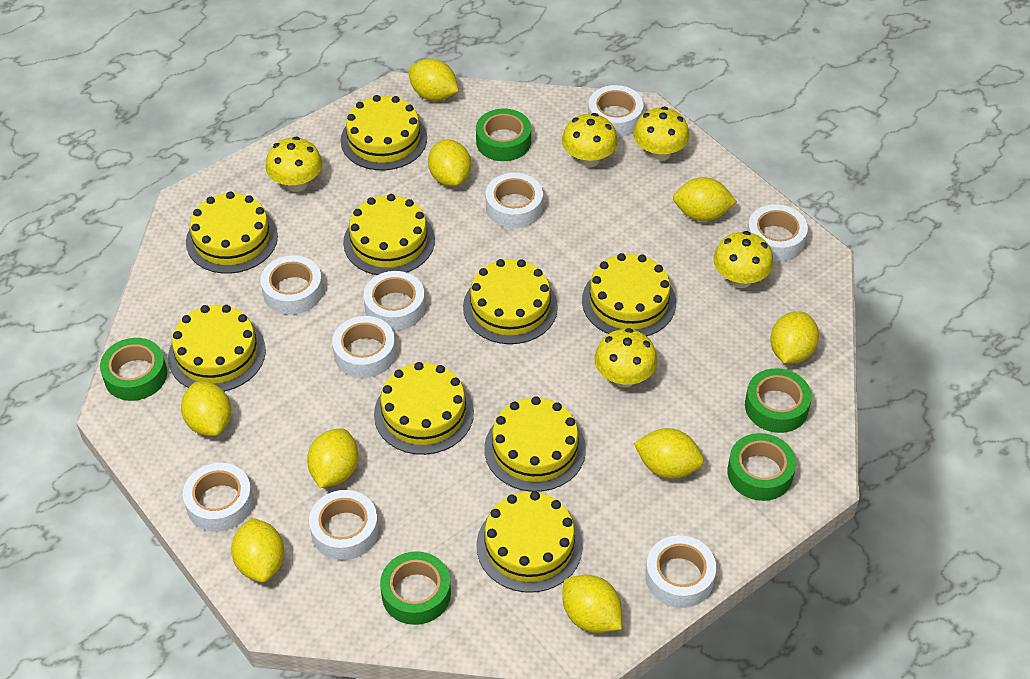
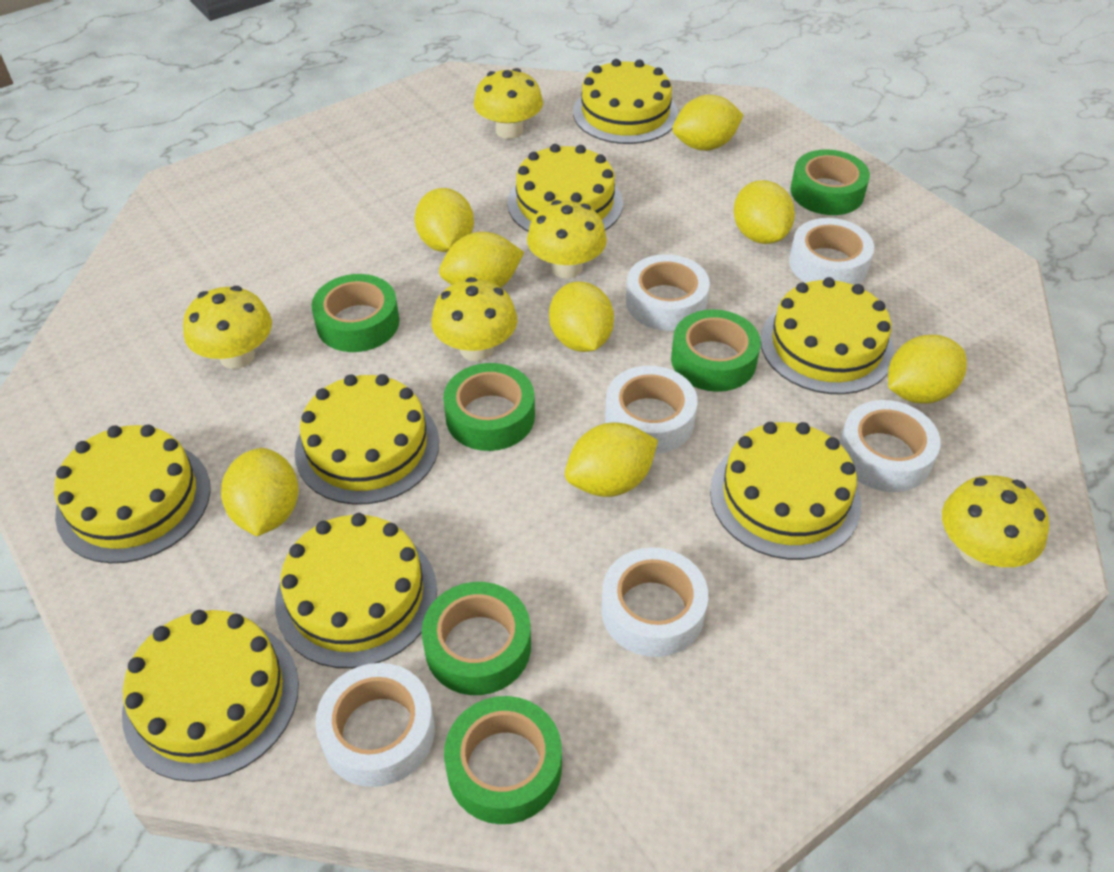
green tape: [100,338,167,401] [380,551,451,625] [476,109,531,161] [727,433,796,501] [745,368,812,433] = 5 -> [312,274,399,352] [422,582,531,695] [443,363,535,451] [444,696,562,824] [671,309,761,392] [791,149,870,215] = 6
white tape: [183,463,253,532] [261,255,323,315] [309,490,379,560] [332,316,396,378] [363,271,425,331] [486,173,543,228] [588,85,644,137] [645,535,716,608] [747,204,808,261] = 9 -> [315,663,435,787] [601,547,708,657] [605,366,698,454] [626,254,710,331] [789,218,874,285] [839,400,941,492] = 6
yellow cake: [168,305,266,392] [186,192,278,274] [341,95,427,170] [343,194,435,275] [374,362,474,455] [463,259,558,344] [477,491,583,593] [484,396,586,492] [582,253,676,336] = 9 -> [54,425,211,563] [122,610,299,782] [275,513,437,668] [295,374,439,505] [507,144,623,232] [573,59,678,144] [710,422,861,560] [760,277,894,394] = 8
yellow lemon: [181,382,231,436] [231,518,284,582] [307,428,358,488] [408,59,459,101] [428,139,471,187] [562,575,622,633] [634,428,704,479] [673,177,737,221] [770,311,819,363] = 9 -> [221,448,299,536] [415,188,474,252] [439,232,524,287] [549,281,614,352] [565,423,658,497] [673,95,744,151] [734,180,795,244] [888,335,967,404] = 8

